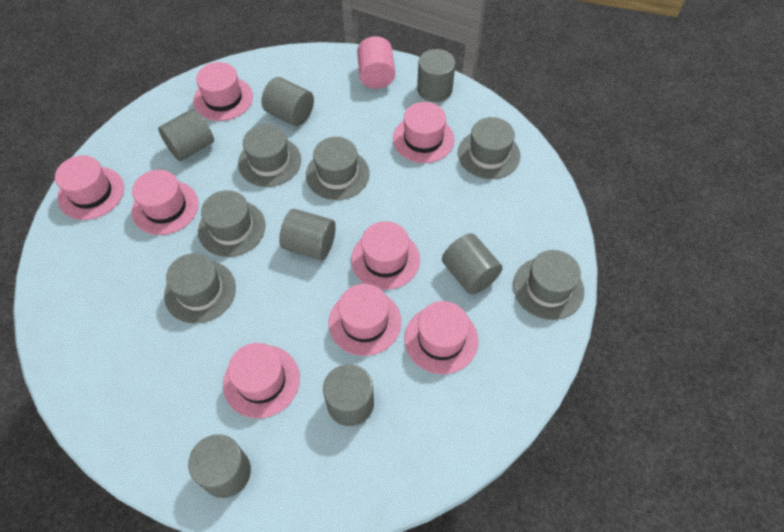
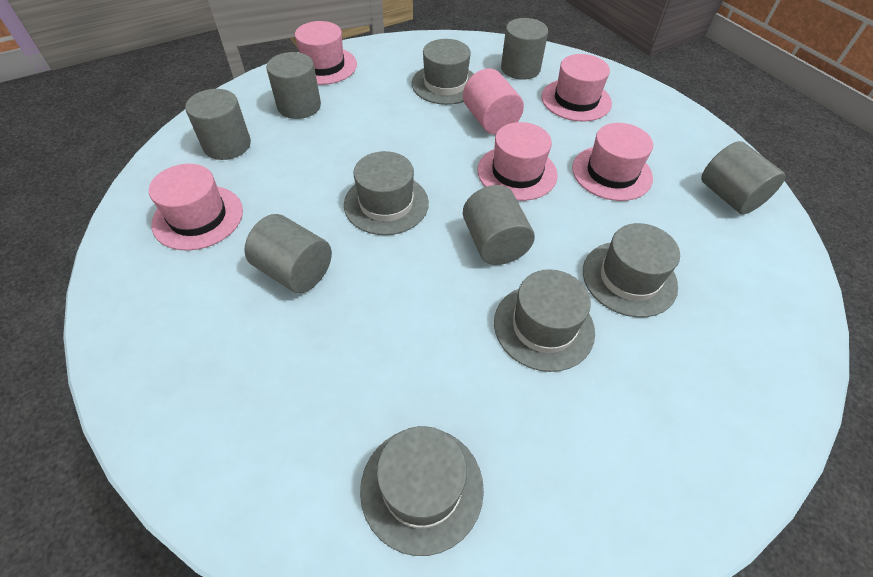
grey cylinder: [158,109,214,161] [188,434,251,498] [261,77,314,126] [279,209,336,260] [323,364,374,426] [417,49,455,102] [442,233,503,294] = 7 -> [185,89,251,160] [244,214,332,293] [266,52,321,119] [463,185,535,265] [501,18,548,80] [701,141,786,214] = 6
grey hat: [164,253,236,324] [198,190,266,257] [238,124,301,187] [306,137,369,200] [458,117,521,179] [513,250,584,320] = 6 -> [344,151,429,235] [360,426,484,556] [411,39,474,105] [494,269,595,372] [583,223,680,317] = 5
pink hat: [55,155,124,220] [132,170,199,235] [193,62,253,121] [223,343,300,418] [329,284,401,356] [351,221,420,290] [393,102,454,163] [405,301,478,374] = 8 -> [149,164,243,251] [295,21,357,85] [477,122,558,201] [541,54,612,122] [572,123,653,201] = 5

